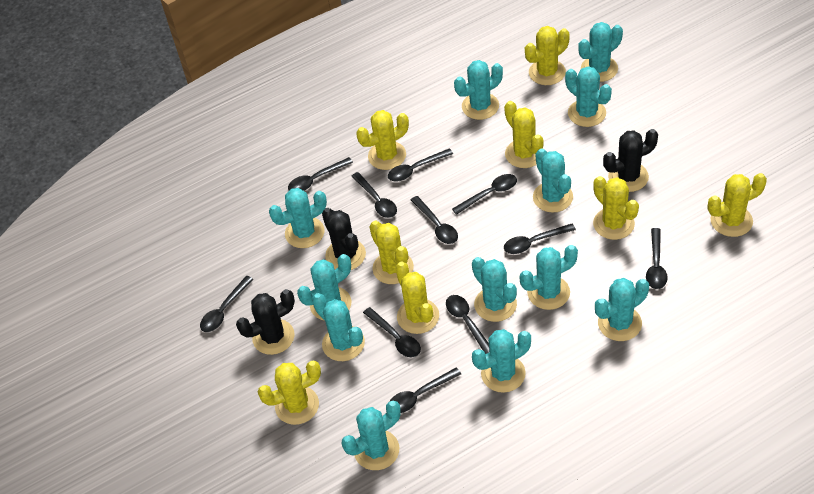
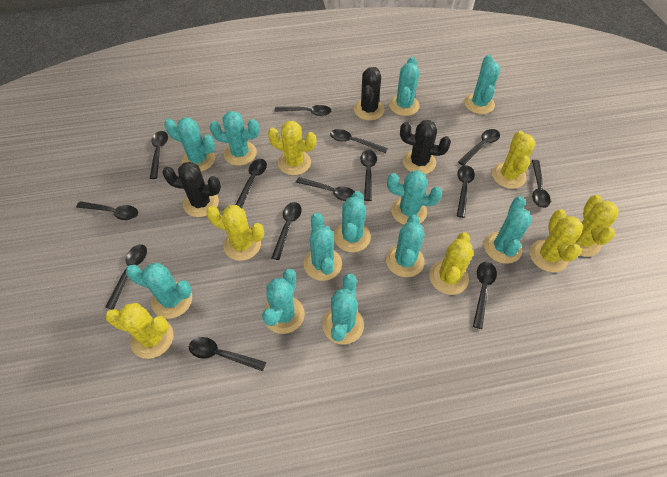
black spoon: [200,276,253,332] [288,157,353,191] [351,172,397,218] [363,307,421,357] [388,148,453,181] [389,367,461,413] [411,196,458,244] [446,295,489,354] [452,174,517,215] [504,224,576,254] [646,228,668,289] = 11 -> [76,201,138,220] [105,244,147,310] [150,131,168,179] [189,337,266,371] [235,159,267,208] [271,202,302,260] [274,105,331,116] [296,177,355,201] [330,129,388,153] [360,150,377,201] [457,165,475,218] [458,129,500,166] [473,262,497,329] [532,160,551,208] = 14
yellow cactus: [258,361,321,425] [356,110,409,170] [369,221,414,284] [395,262,439,334] [504,101,544,168] [525,26,570,85] [593,176,639,240] [708,173,767,237] = 8 -> [105,303,174,359] [206,205,264,261] [268,121,316,175] [429,232,473,295] [492,131,536,189] [530,209,583,272] [574,195,619,257] = 7

